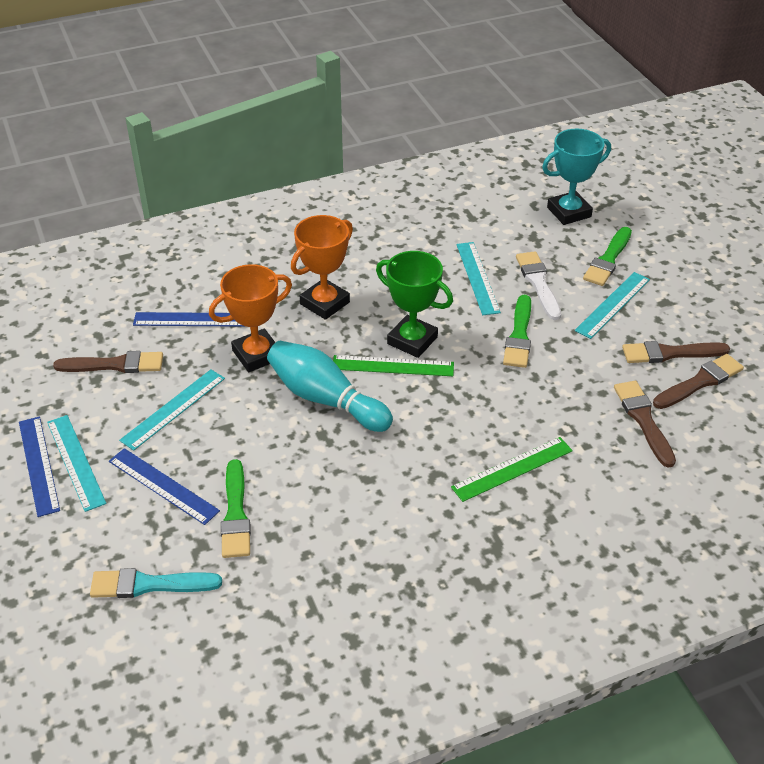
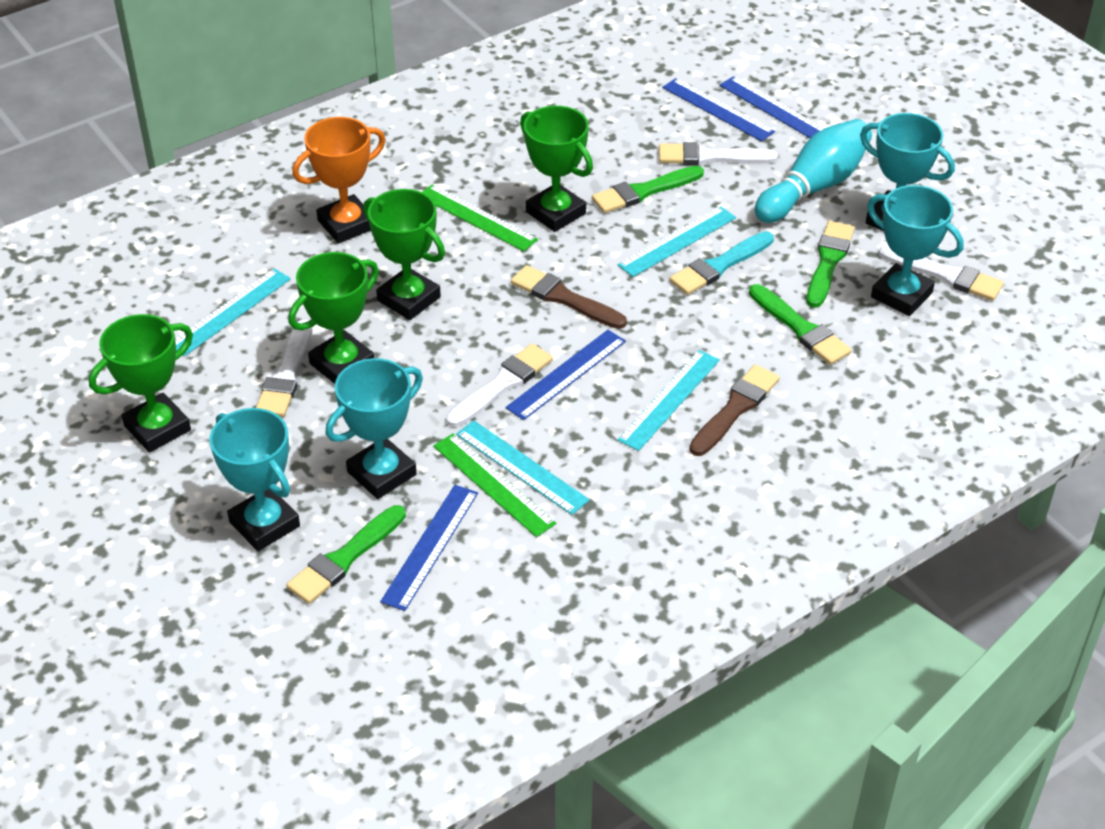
blue ruler: [19,416,60,517] [109,448,220,525] [133,312,246,327] = 3 -> [380,485,478,611] [506,330,626,420] [662,78,775,142] [720,76,824,138] = 4
brown brush: [53,351,163,373] [614,381,676,468] [622,341,730,363] [653,354,744,409] = 4 -> [511,265,627,329] [689,365,780,456] = 2
green brush: [221,459,251,558] [503,295,531,368] [583,227,632,286] = 3 -> [286,505,406,604] [592,165,704,213] [749,284,851,365] [806,221,855,308] = 4
green trophy: [376,251,453,358] = 1 -> [89,314,193,453] [288,252,379,384] [363,189,445,320] [520,106,593,232] = 4
orange trophy: [209,264,292,372] [291,215,353,320] = 2 -> [292,117,386,244] = 1
turquoise trophy: [542,129,611,225] = 1 -> [210,408,300,551] [326,358,423,499] [860,113,955,231] [867,185,964,316] = 4
white brush: [516,251,561,320] = 1 -> [256,320,312,417] [446,343,553,427] [659,142,778,165] [878,245,1004,301] = 4

